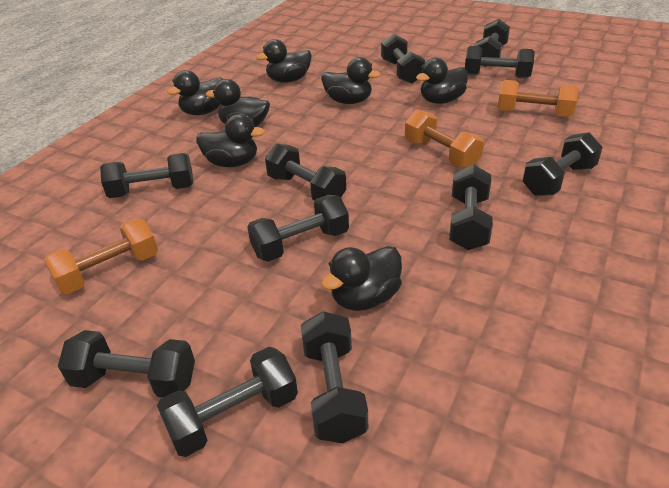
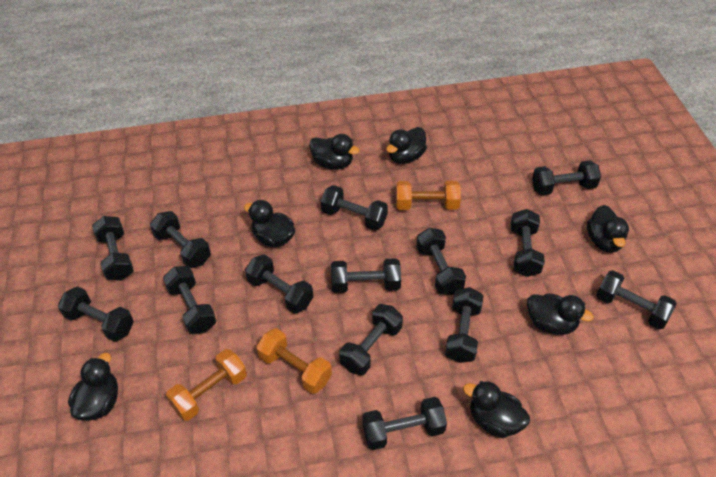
black dumbbell: [58,330,195,398] [100,153,194,198] [157,347,298,457] [247,195,349,262] [265,143,346,201] [301,311,368,443] [381,34,425,84] [449,165,493,250] [465,46,535,79] [475,19,510,67] [523,132,603,196] = 11 -> [58,286,134,342] [92,216,134,281] [150,211,211,268] [163,266,216,334] [245,254,313,313] [321,185,388,231] [331,258,401,293] [339,304,403,376] [362,397,447,450] [416,228,466,295] [445,287,484,363] [510,209,545,277] [532,160,601,195] [596,270,677,329] = 14

